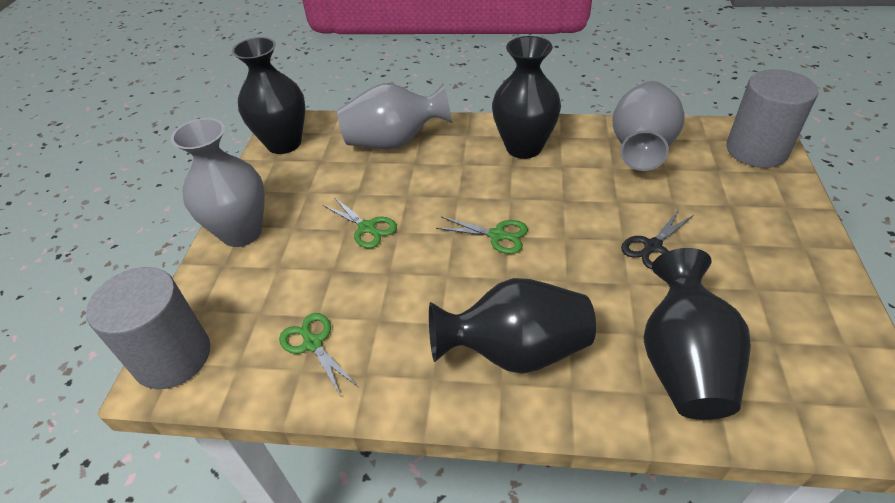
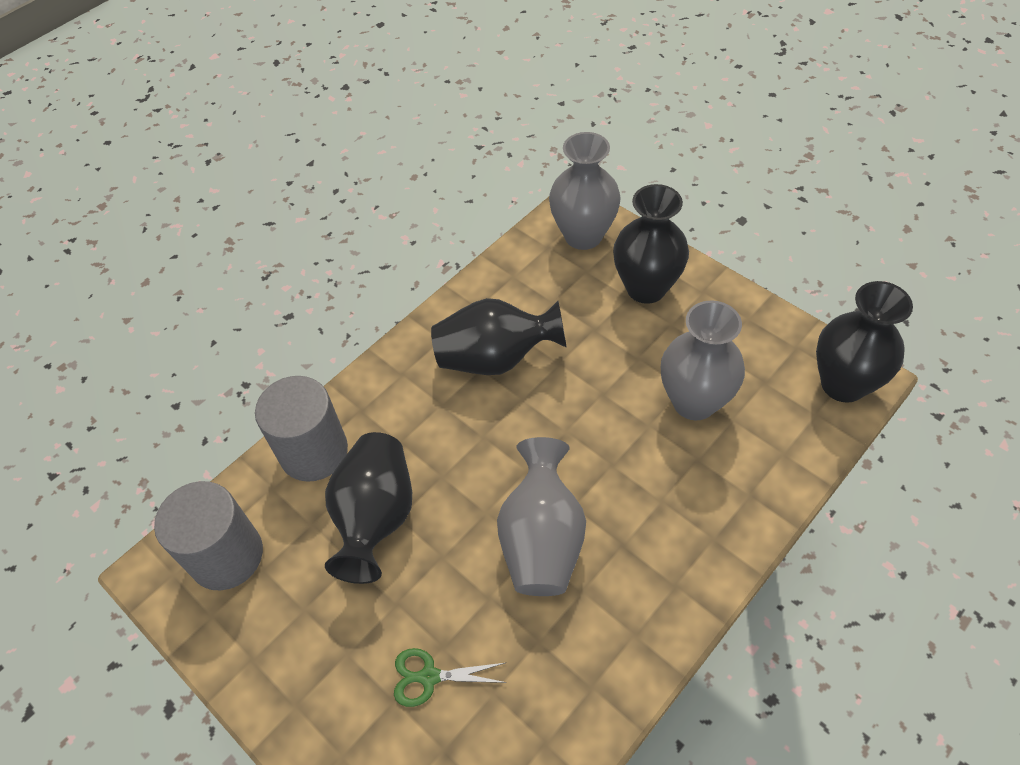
black scissors: [621,209,694,269] = 1 -> none = 0
green scissors: [279,313,358,396] [323,197,397,248] [436,217,528,254] = 3 -> [394,648,507,707] = 1

